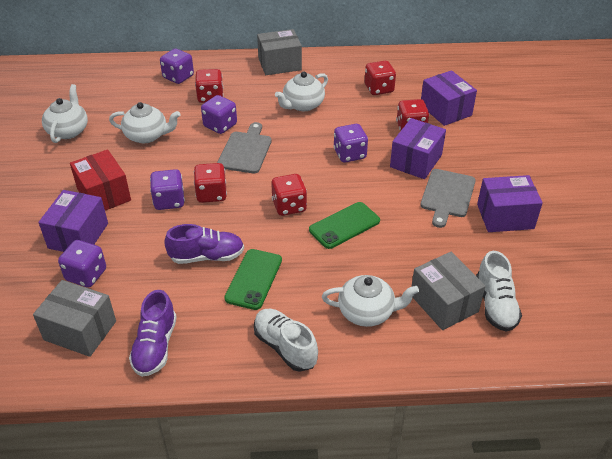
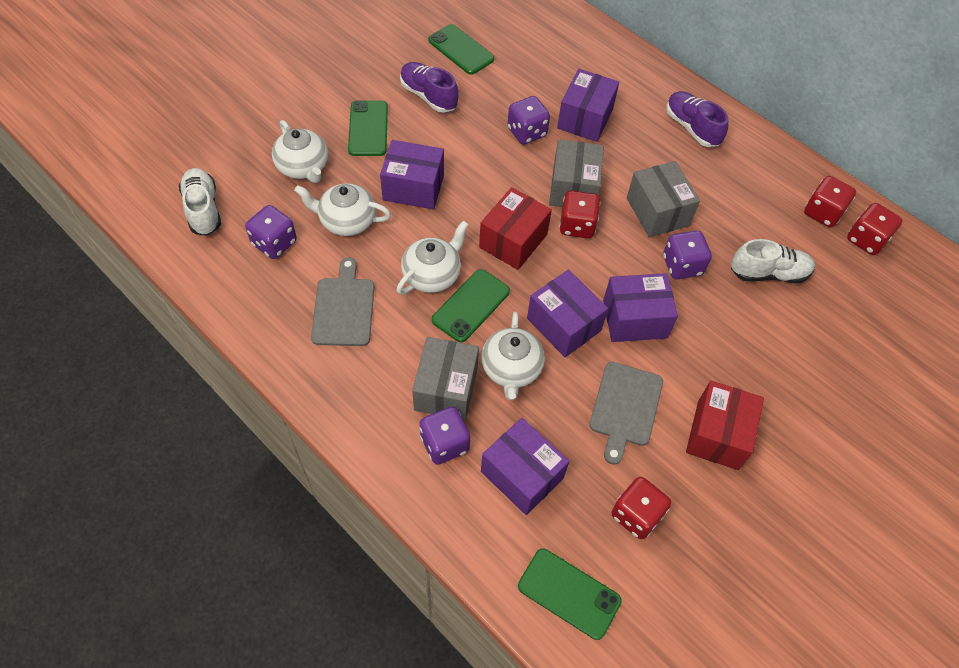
green phone: [224,249,282,310] [309,202,380,249] = 2 -> [348,100,388,156] [428,24,494,75] [432,269,510,342] [518,549,622,640] = 4
purple box: [38,190,108,252] [390,118,446,179] [421,70,477,126] [477,175,543,232] = 4 -> [380,140,444,210] [481,418,570,515] [527,270,608,357] [557,69,619,142] [603,273,678,342] = 5
purple dice: [58,240,106,288] [150,169,185,210] [160,49,194,84] [201,95,237,134] [334,124,368,163] = 5 -> [245,205,297,259] [420,406,470,465] [507,96,550,145] [663,231,712,280] = 4
red box: [70,149,131,210] = 1 -> [479,187,552,270] [686,381,764,470] = 2
red dice: [194,163,227,203] [195,69,224,103] [271,174,307,216] [365,61,396,95] [396,99,429,131] = 5 -> [559,190,600,238] [611,477,671,539] [804,176,856,227] [847,203,902,255] = 4

